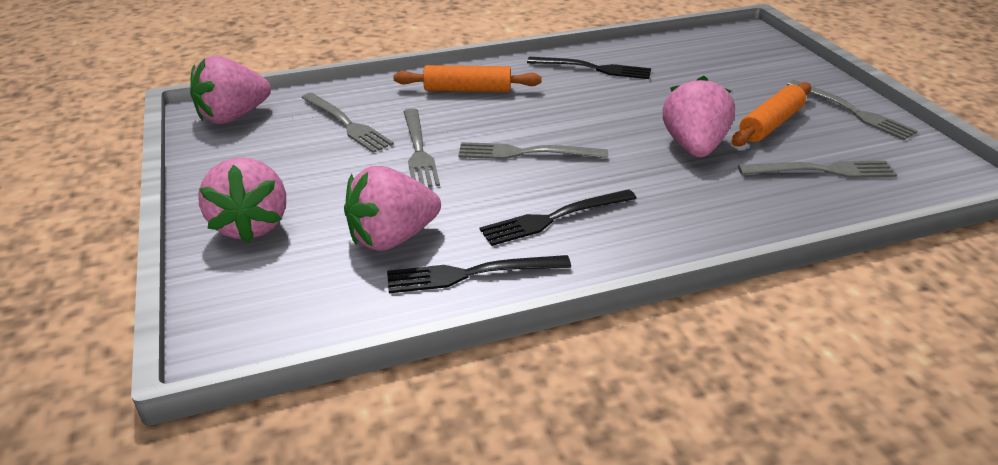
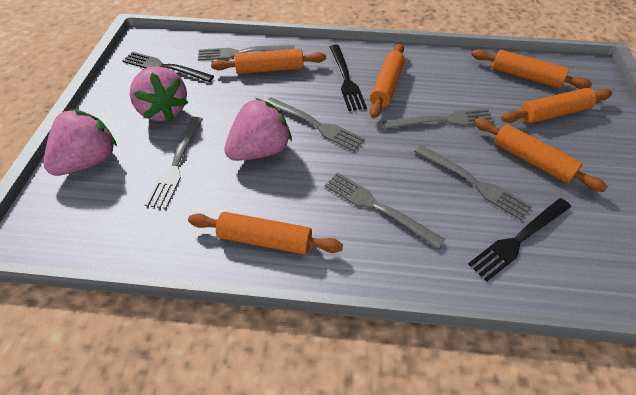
grey fork: [301,93,394,153] [404,108,440,187] [458,142,608,159] [738,161,897,178] [787,80,918,140] = 5 -> [145,117,203,209] [198,45,295,61] [266,97,365,152] [325,172,445,249] [383,109,495,129] [414,145,532,220] = 6
orange rolling pin: [394,65,542,92] [731,82,811,147] = 2 -> [188,212,343,254] [211,49,326,74] [370,43,405,118] [471,49,592,89] [474,118,607,192] [501,88,612,124] = 6
pink strawberry: [190,55,271,124] [198,158,286,243] [344,166,441,251] [663,76,735,157] = 4 -> [44,109,117,176] [130,66,188,122] [224,98,292,161] = 3

